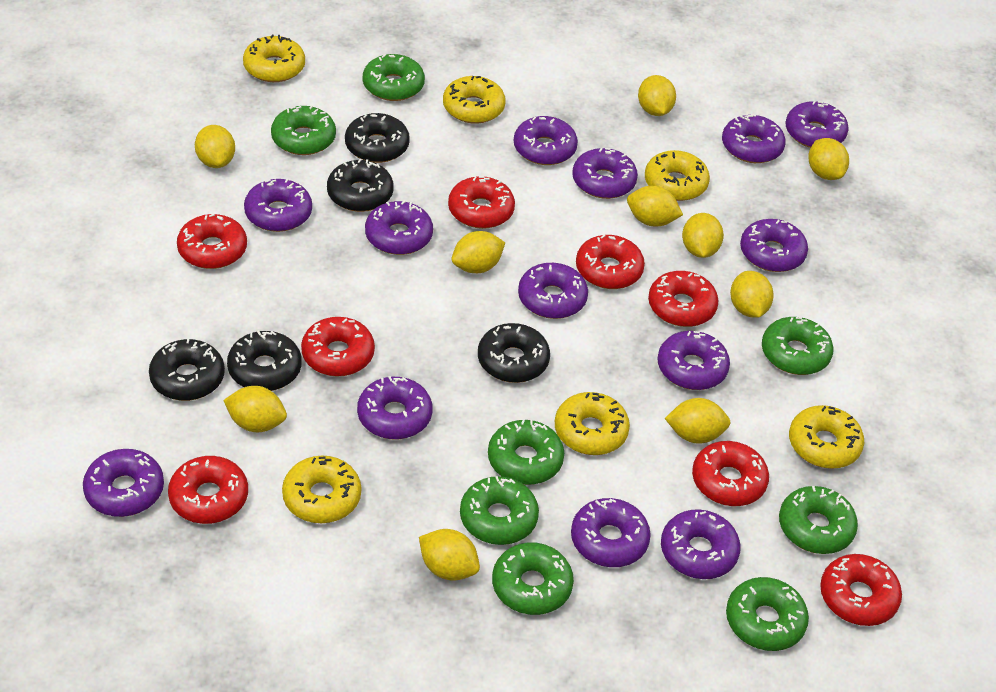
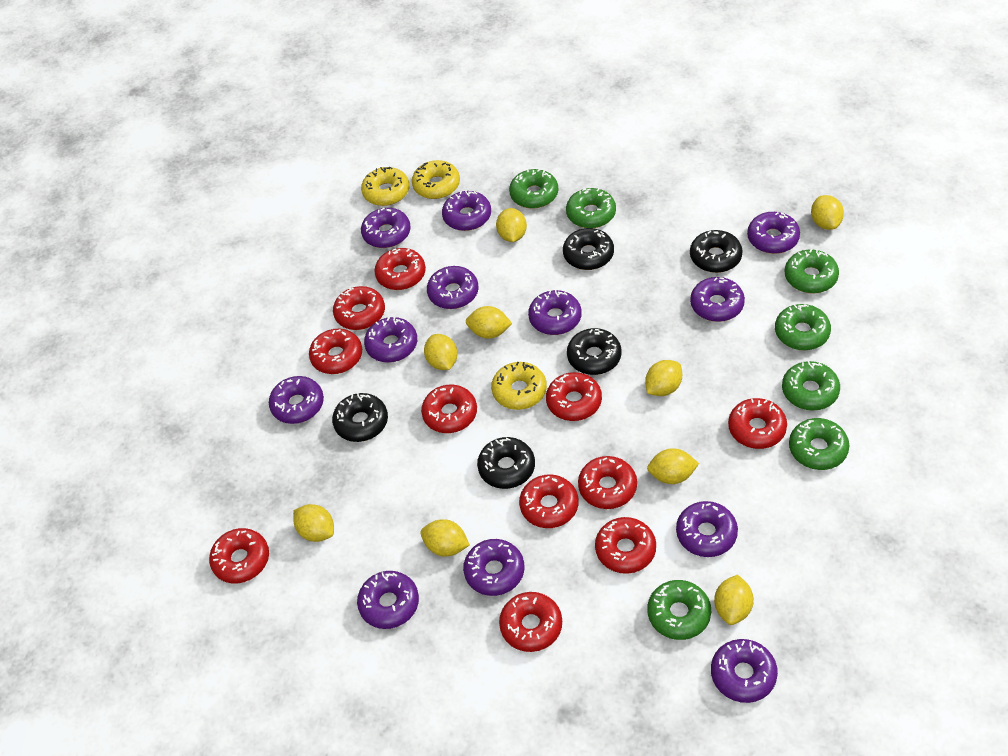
green donut: [271,105,336,155] [363,54,425,101] [460,476,539,545] [488,419,564,485] [492,542,574,615] [726,577,809,651] [762,317,834,375] [779,486,858,554] = 8 -> [509,169,558,209] [566,188,616,228] [647,580,711,640] [775,304,831,350] [782,361,840,411] [785,249,839,293] [789,418,849,470] = 7
purple donut: [83,449,164,517] [244,179,312,232] [357,376,433,439] [365,201,433,255] [514,116,578,165] [518,263,588,319] [571,498,651,567] [572,148,638,199] [657,331,730,390] [661,509,741,579] [722,114,786,163] [740,219,808,272] [785,101,849,148] = 13 -> [269,376,324,424] [357,571,419,629] [361,208,410,248] [364,317,417,363] [427,266,479,309] [442,190,491,231] [463,539,524,596] [528,290,582,335] [676,501,738,557] [690,277,745,322] [711,639,778,703] [747,212,800,254] = 12
red donut: [168,456,248,524] [177,214,247,269] [301,317,375,377] [448,176,515,229] [576,235,645,289] [648,271,719,327] [692,441,769,506] [820,554,902,626] = 8 -> [209,528,269,583] [309,329,362,374] [333,286,385,330] [374,248,426,290] [421,385,477,433] [499,592,562,652] [519,474,579,528] [546,372,602,421] [578,456,637,509] [595,517,656,574] [728,398,787,449] = 11
yellow donut: [243,35,305,82] [282,456,361,523] [443,76,506,124] [555,392,630,455] [645,150,710,201] [789,405,864,469] = 6 -> [361,167,410,206] [412,160,460,199] [491,362,547,410] = 3
yellow lemon: [195,125,235,168] [223,386,287,432] [419,529,480,581] [452,231,505,273] [627,186,683,227] [638,75,676,116] [665,398,731,444] [682,213,724,258] [730,271,774,318] [808,138,849,180] = 10 -> [293,504,334,542] [420,519,470,557] [424,334,458,370] [466,306,512,339] [496,208,527,242] [645,360,682,396] [647,448,699,484] [714,574,754,625] [811,195,844,230] = 9

